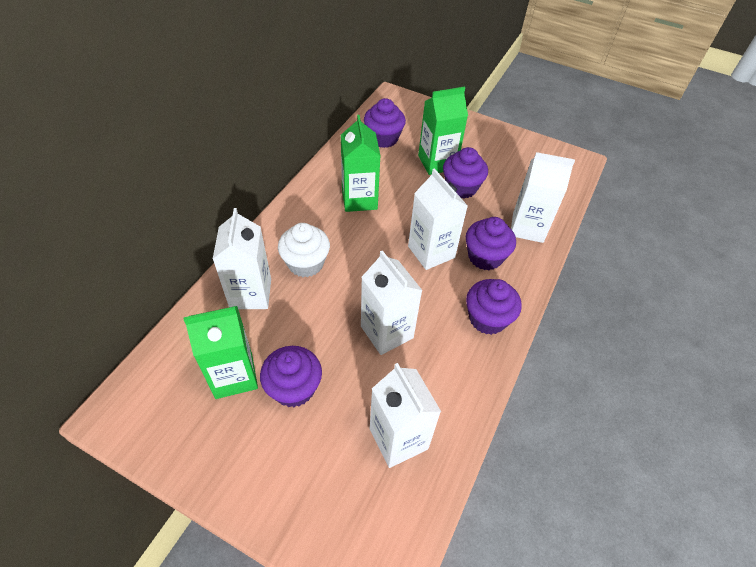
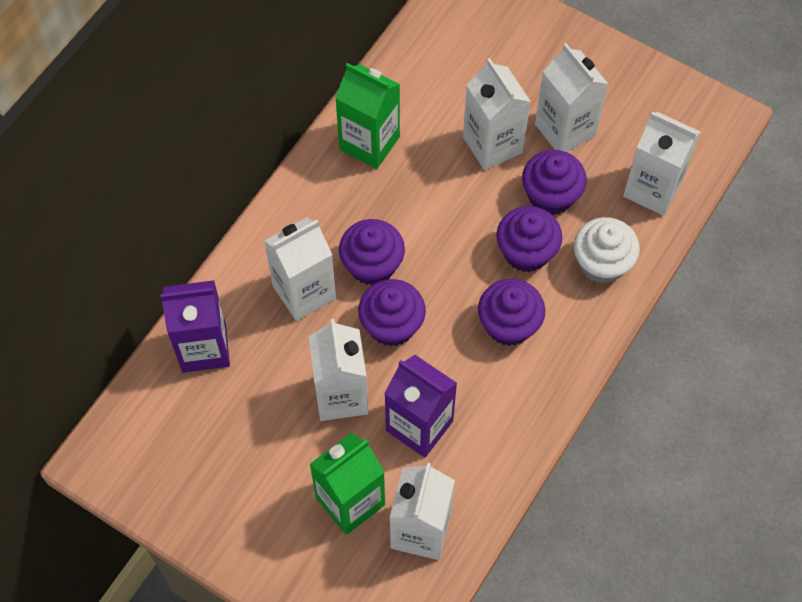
green carton: [183,306,258,399] [341,115,381,212] [418,86,468,175] = 3 -> [309,432,385,535] [335,63,400,169] = 2
purple carton: none = 0 -> [160,280,230,373] [384,355,457,458] = 2
white carton: [213,208,271,309] [361,250,423,355] [370,363,441,468] [408,168,468,270] [511,152,575,243] = 5 -> [264,217,336,321] [308,319,369,421] [389,463,455,560] [463,58,531,171] [535,43,608,152] [623,112,700,216] = 6

